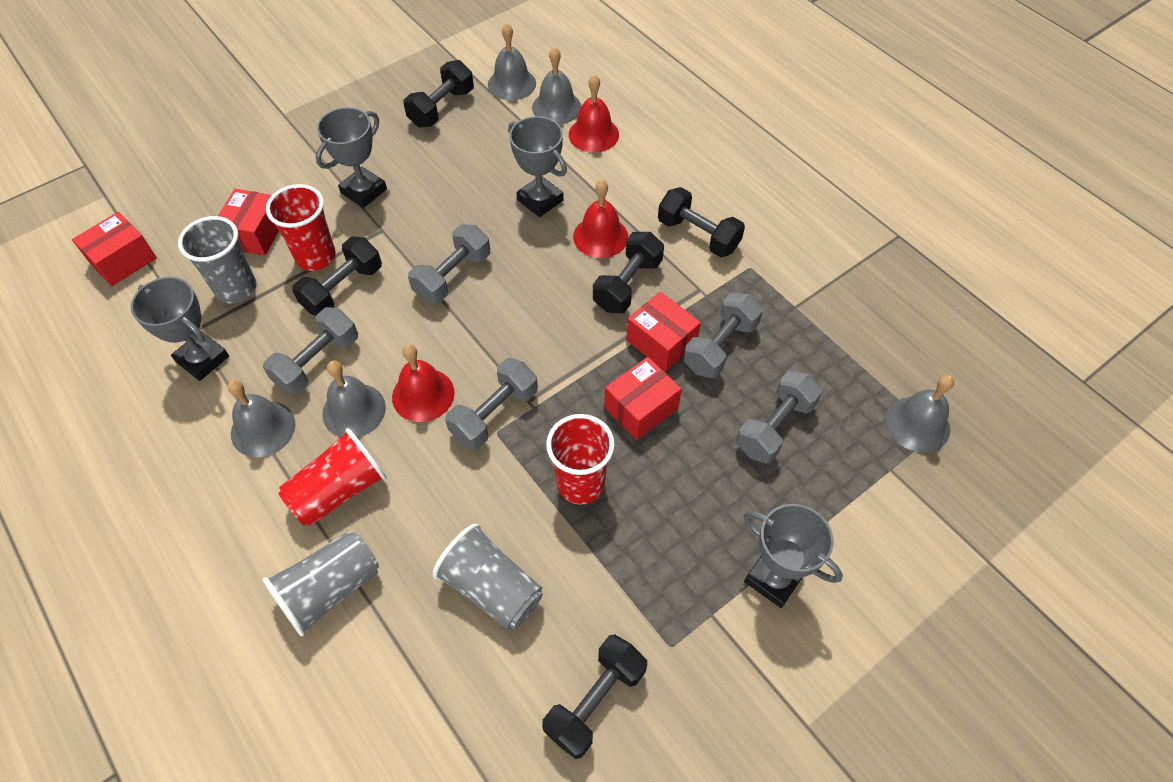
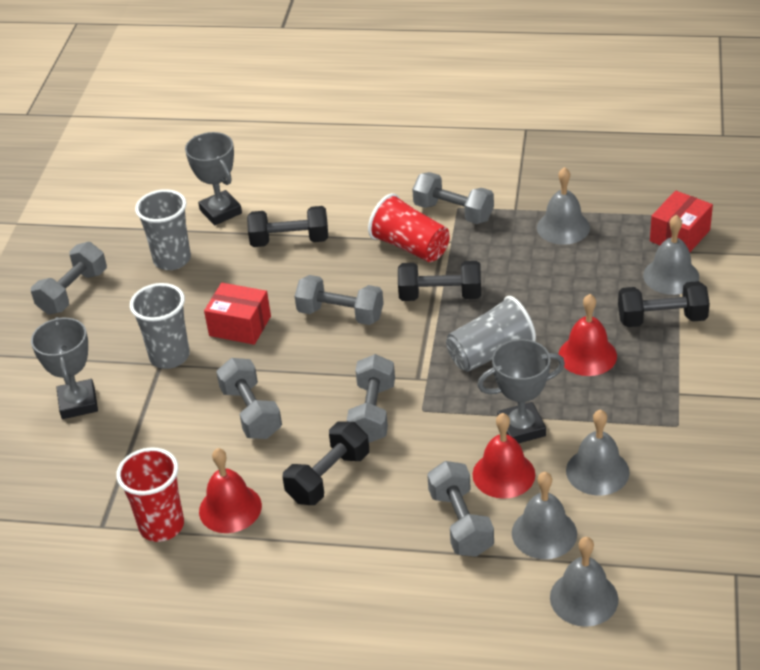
black dumbbell: [292,237,382,316] [404,60,474,128] [542,634,647,759] [593,232,664,313] [658,187,745,257] = 5 -> [247,206,328,247] [283,421,369,505] [398,261,481,301] [618,281,710,327] = 4
grey dumbbell: [263,307,358,395] [408,224,490,304] [445,358,538,449] [683,292,763,378] [736,370,823,464] = 5 -> [31,242,107,314] [216,358,282,439] [295,275,384,325] [347,354,395,443] [412,172,494,224] [427,461,494,557] = 6
grey trophy: [131,277,229,381] [315,107,387,208] [508,116,567,217] [744,504,843,608] = 4 -> [31,317,98,419] [185,132,242,225] [477,339,565,443] = 3
red box: [72,212,157,286] [218,189,279,256] [604,357,682,440] [626,292,701,371] = 4 -> [204,283,271,345] [650,191,713,252] = 2
red cup: [266,184,336,271] [278,428,387,526] [546,414,615,505] = 3 -> [116,447,184,542] [368,193,450,262] = 2

